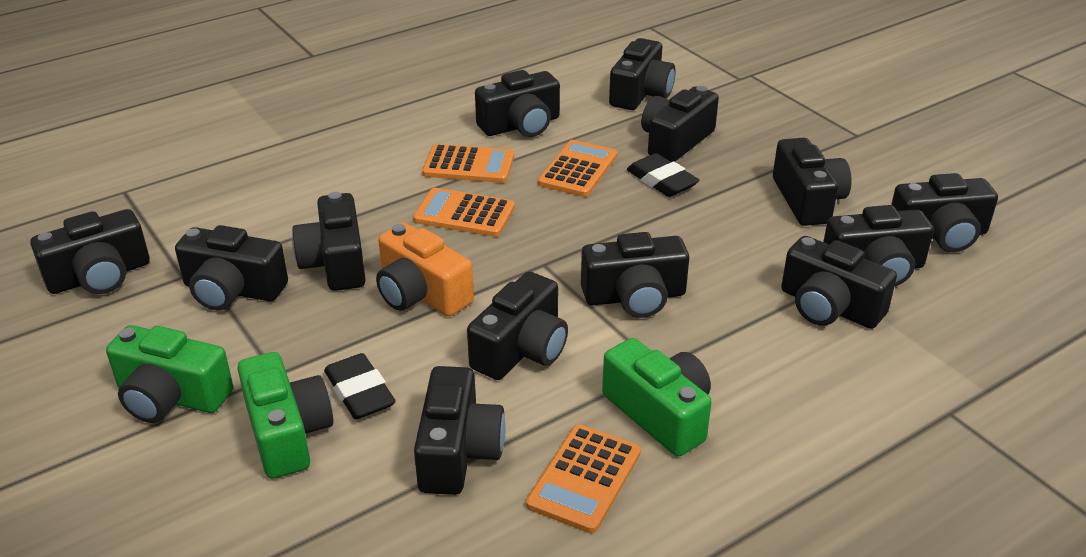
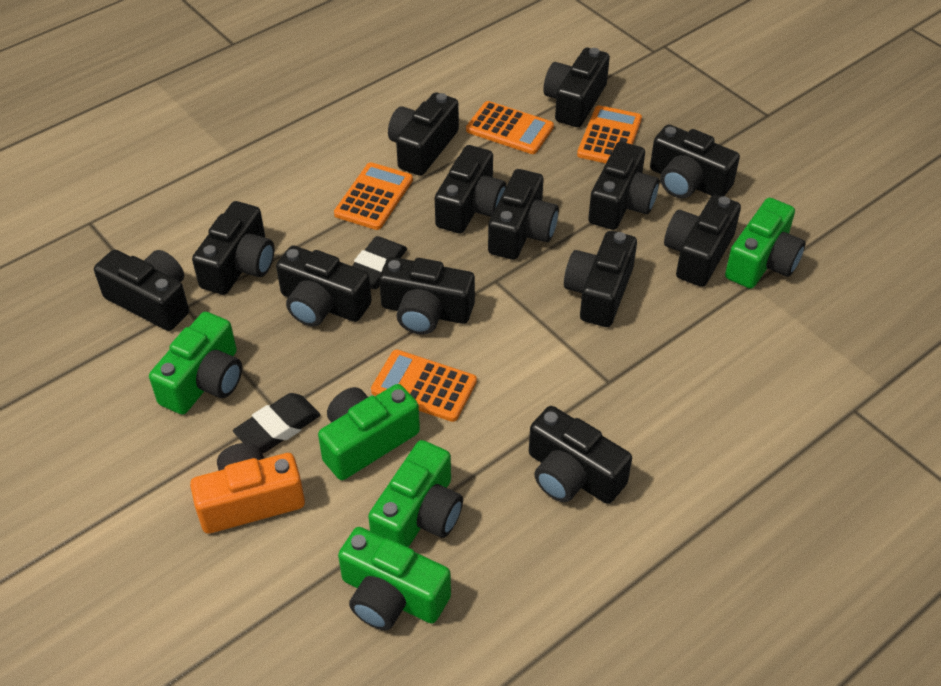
green camera: [106,325,233,423] [237,352,334,479] [602,338,712,456] = 3 -> [149,312,242,415] [318,384,420,480] [338,527,451,630] [368,440,463,548] [725,198,806,289] = 5

